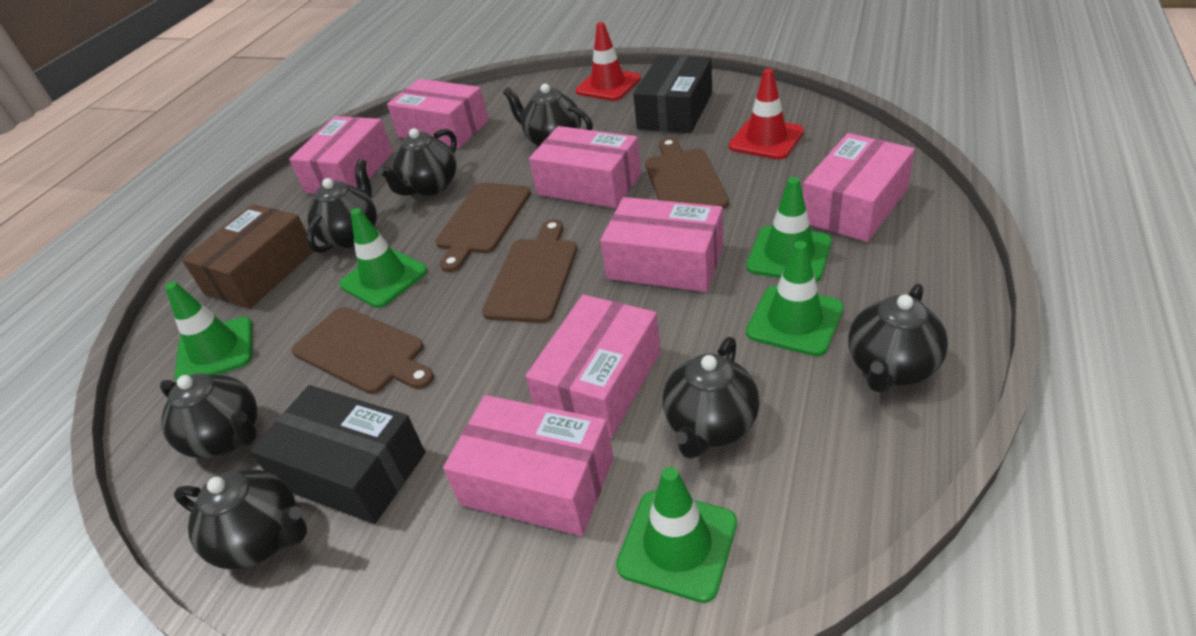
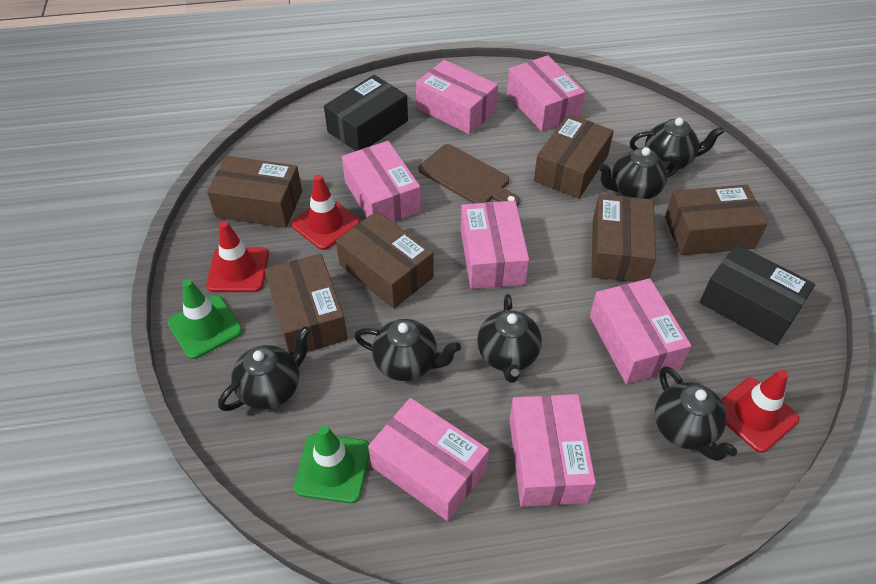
black teapot: [160,373,258,458] [174,469,307,569] [307,159,377,253] [377,128,457,196] [503,84,593,146] [663,337,760,459] [848,283,948,392] = 7 -> [218,326,310,411] [354,319,461,381] [477,294,542,383] [598,147,681,199] [630,118,724,171] [655,366,737,461] = 6
brown box: [182,204,314,309] = 1 -> [207,156,302,228] [265,254,348,353] [336,211,434,309] [534,114,614,199] [591,194,656,282] [665,185,768,255] = 6
brown cutting board: [292,307,434,394] [435,183,531,272] [482,219,577,323] [645,138,729,209] = 4 -> [419,144,520,206] = 1
green traffic cone: [165,282,253,382] [339,208,427,308] [616,467,737,603] [746,177,832,282] [746,241,844,356] = 5 -> [168,279,242,359] [294,425,370,503] = 2
red traffic cone: [575,22,641,101] [729,69,804,160] = 2 -> [206,221,269,292] [291,174,360,250] [721,370,799,453] = 3

